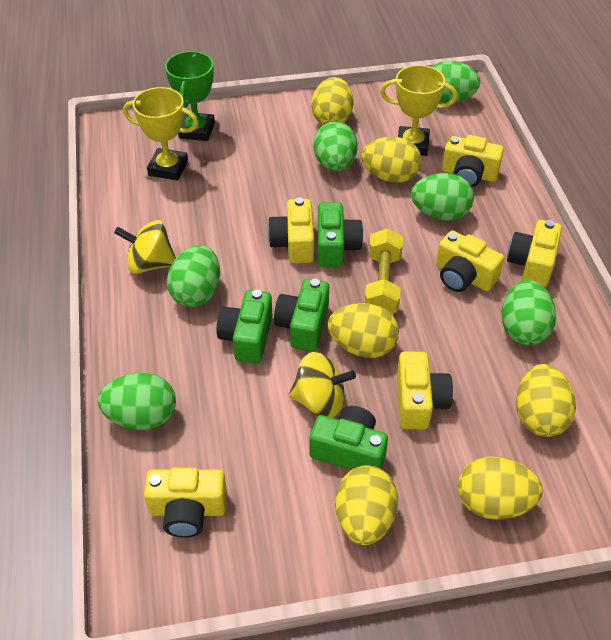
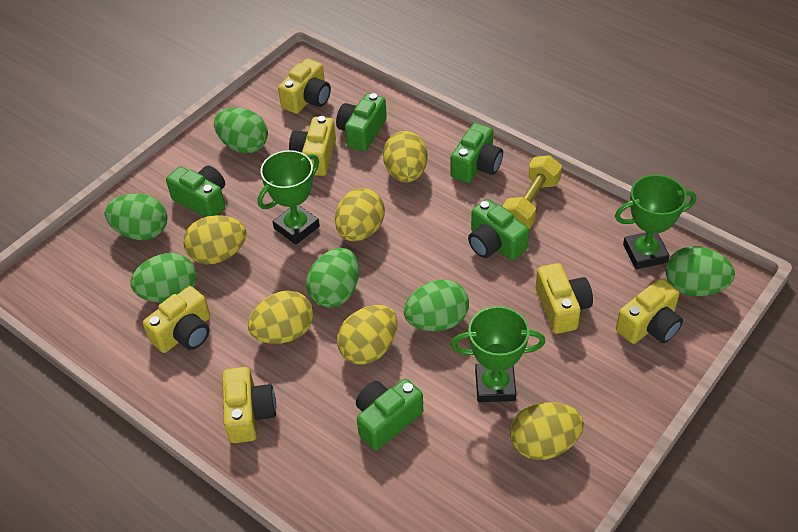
green camera: [217,290,272,364] [274,279,329,351] [309,406,388,470] [318,202,363,267] = 4 -> [166,166,225,217] [336,93,387,152] [356,379,423,451] [451,123,503,183] [468,199,529,260] = 5
green trophy: [165,51,215,141] = 1 -> [258,150,320,245] [451,306,545,402] [615,175,696,269] = 3
yellow spinning top: [114,220,176,274] [288,352,356,418] = 2 -> none = 0
yellow trophy: [123,87,198,181] [380,65,457,156] = 2 -> none = 0

